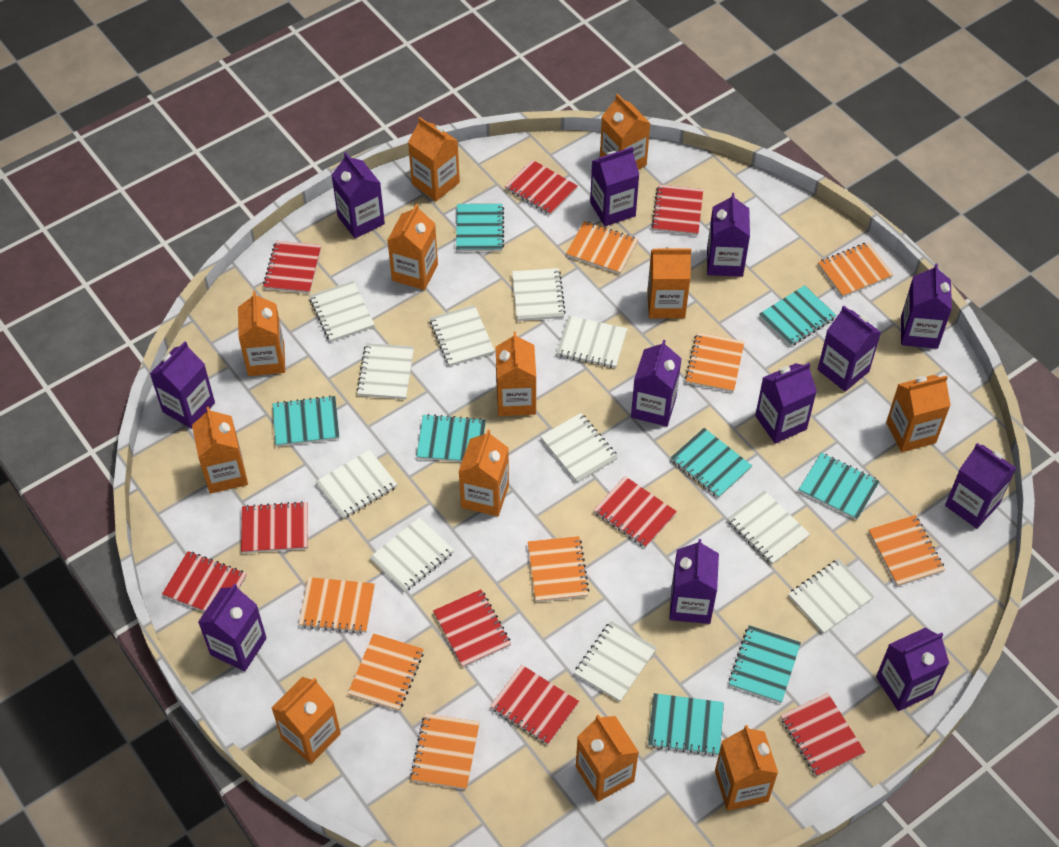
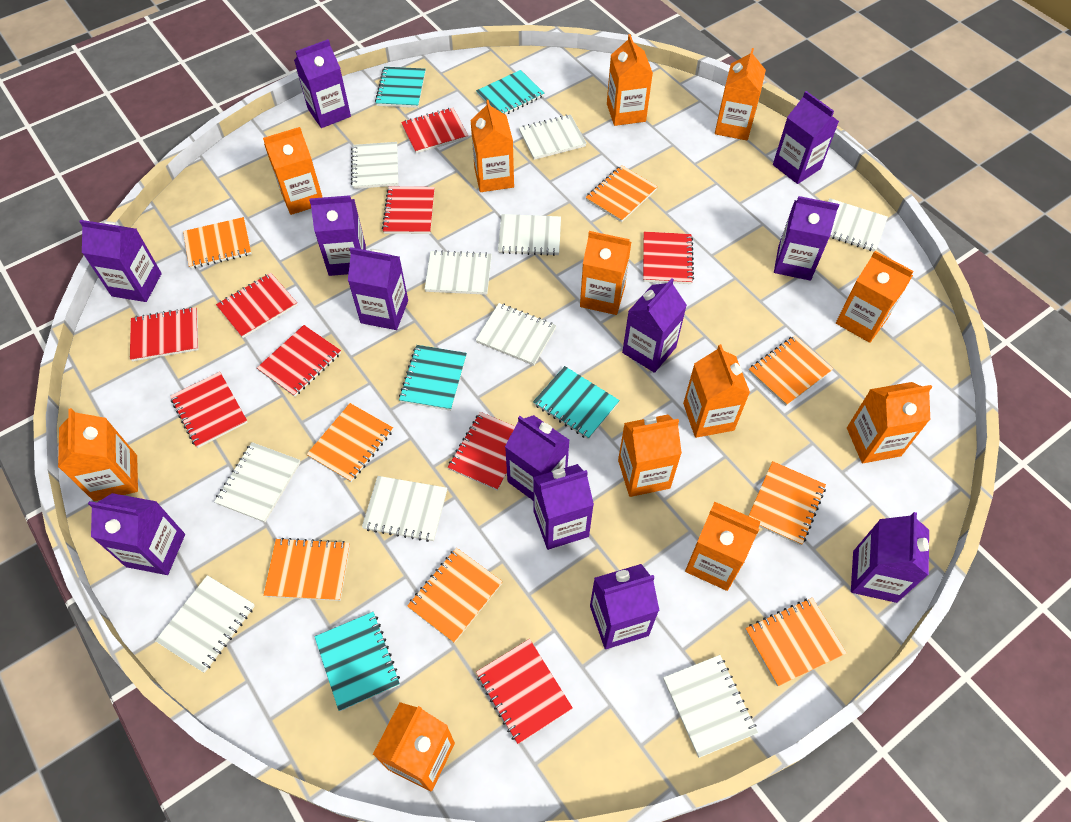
turquoise notebook: [272,395,339,447] [416,414,486,462] [456,204,504,251] [648,693,724,756] [671,428,752,498] [729,625,801,703] [759,285,836,347] [799,452,880,520] = 8 -> [314,612,400,711] [375,67,426,108] [399,345,467,411] [476,70,544,115] [533,366,620,439] = 5
white notebook: [309,281,375,342] [315,450,397,519] [356,343,414,399] [370,517,454,592] [430,305,495,366] [512,268,566,321] [540,413,618,483] [556,316,627,368] [574,621,657,702] [727,490,810,565] [789,559,875,634] = 11 -> [155,575,255,673] [214,442,301,522] [351,142,398,189] [362,476,447,542] [425,250,492,295] [476,303,557,365] [498,214,561,256] [519,115,587,160] [663,655,758,758] [828,198,888,252] = 10

